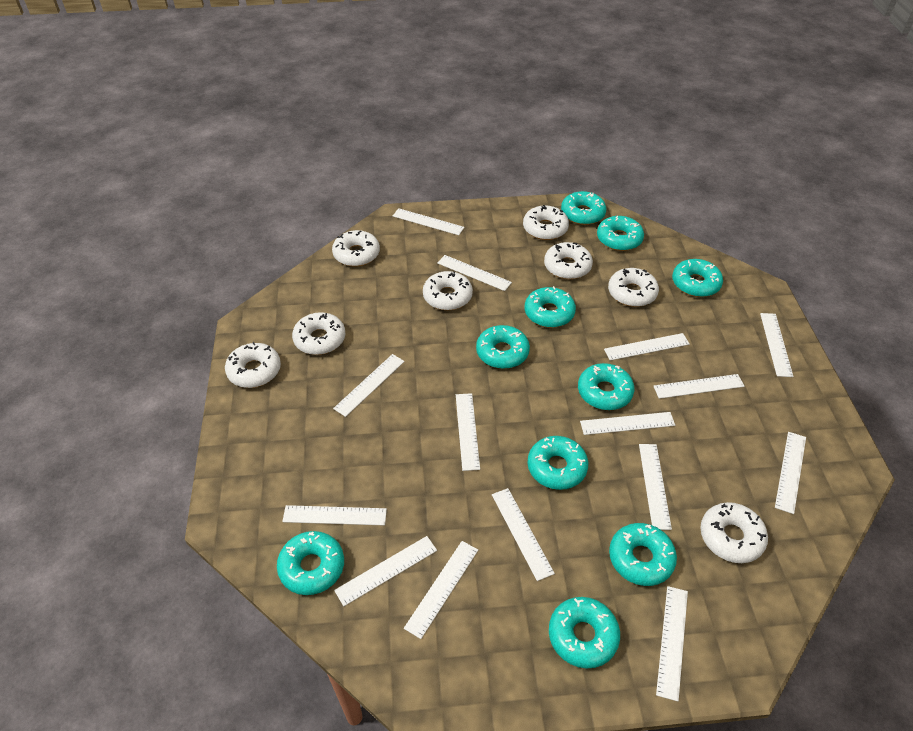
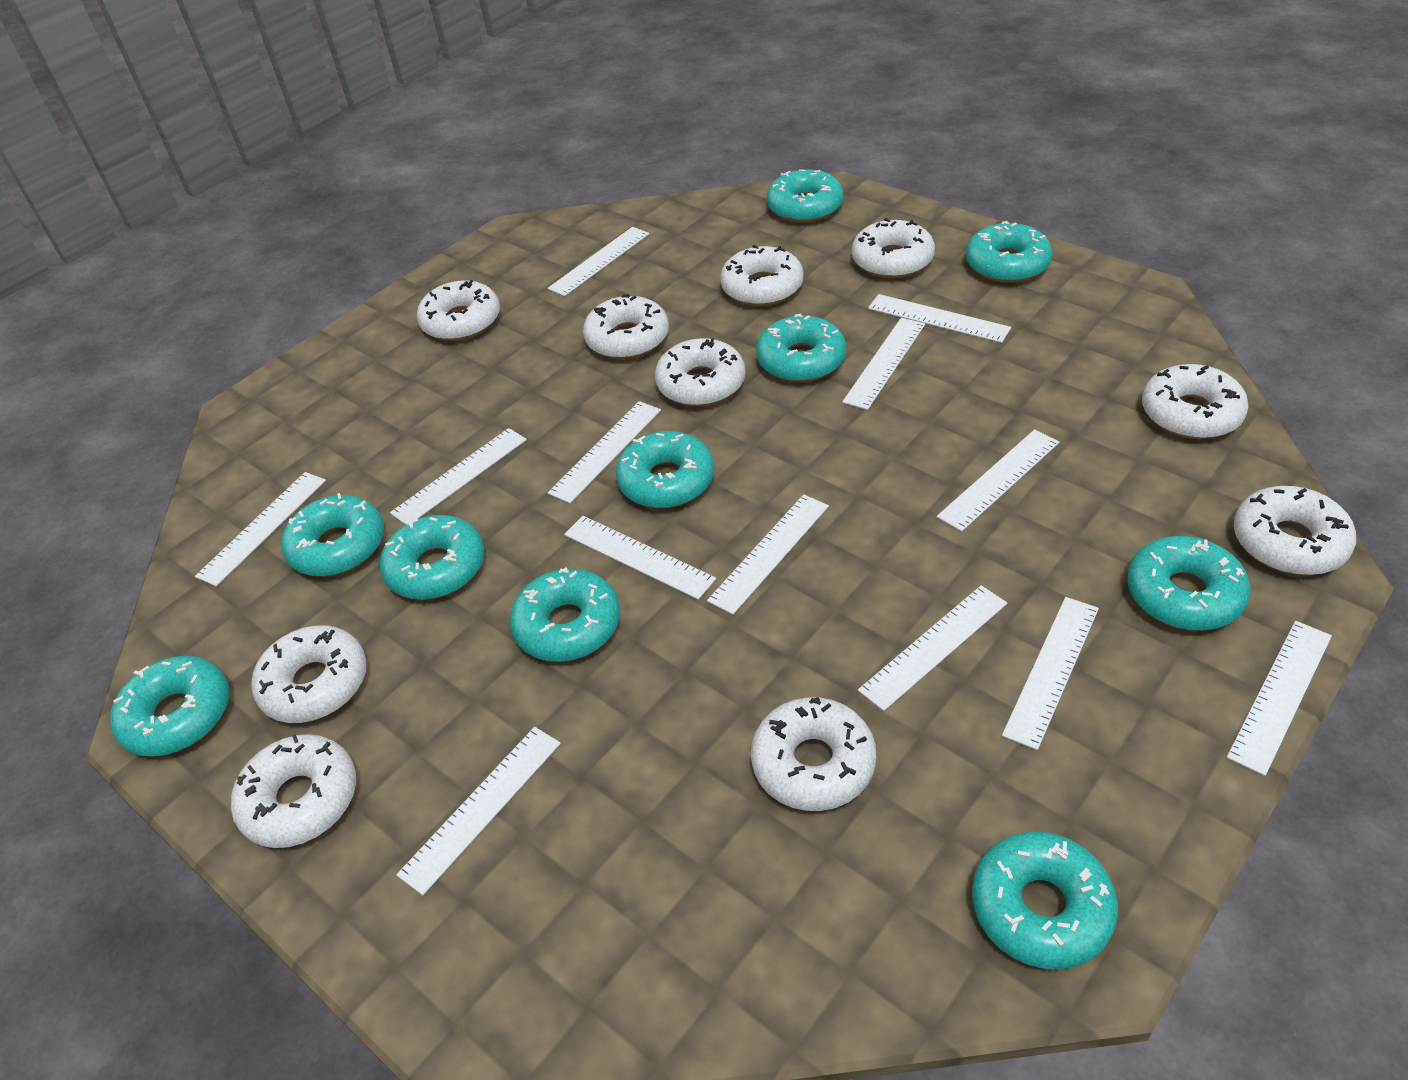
white donut: [225,342,281,388] [292,312,345,355] [332,230,380,267] [423,271,473,310] [523,205,569,240] [544,242,593,279] [608,268,659,307] [700,502,768,563] = 8 -> [231,734,356,848] [251,625,367,723] [417,280,500,341] [583,294,669,359] [655,338,746,407] [720,245,803,306] [751,697,876,811] [852,218,935,278] [1142,364,1249,439] [1233,486,1356,575] = 10
white ruler: [282,505,387,525] [333,354,405,417] [334,536,437,606] [393,208,464,235] [404,541,478,639] [437,255,512,291] [456,393,480,471] [492,488,555,581] [580,412,675,435] [604,333,690,361] [639,444,672,530] [653,374,744,399] [656,586,688,701] [760,313,794,377] [775,432,806,514] = 15 -> [195,472,326,587] [390,428,527,524] [396,727,561,895] [547,227,649,297] [548,401,661,504] [564,516,716,600] [707,494,829,615] [842,318,925,410] [858,585,1007,711] [868,294,1011,343] [937,429,1060,532] [1002,597,1099,750] [1226,621,1332,776] = 13

